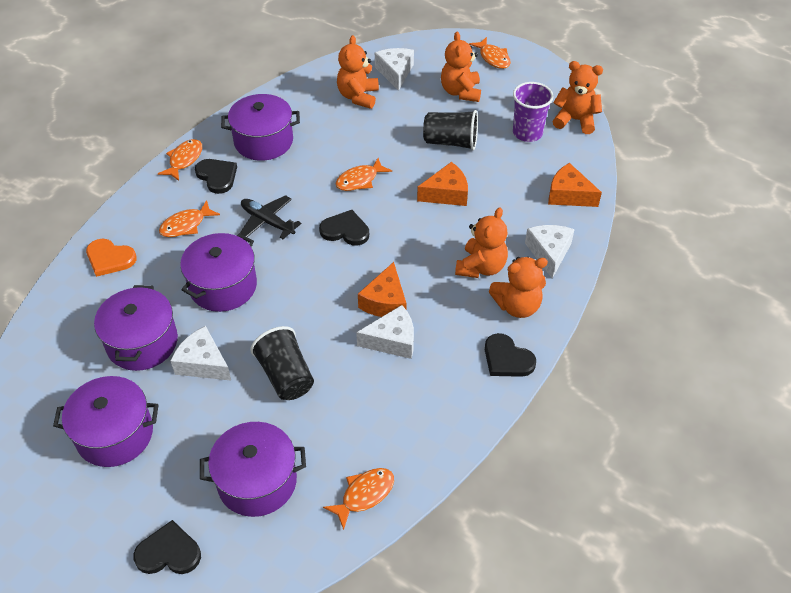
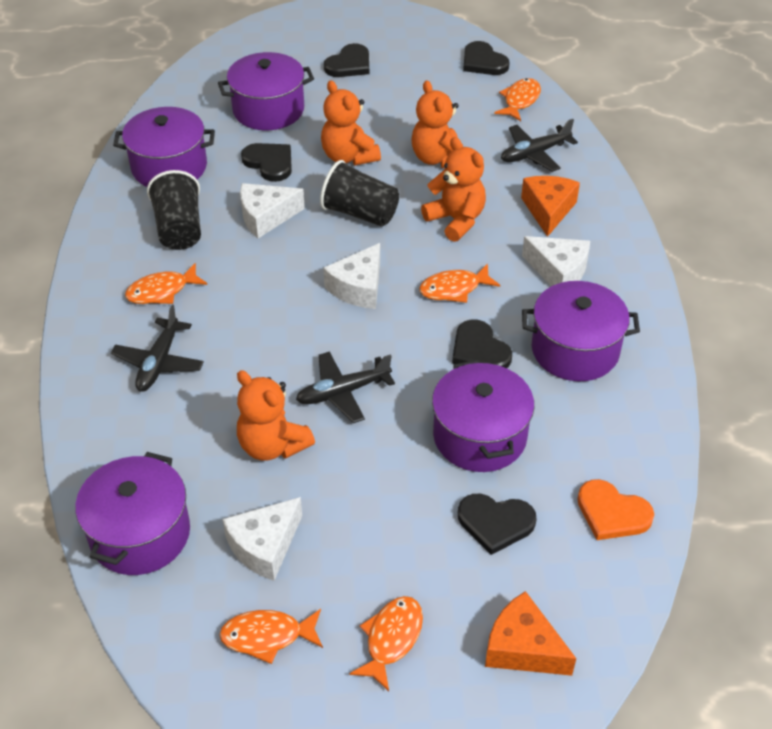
black heart: [133,520,201,574] [195,159,237,194] [319,210,369,246] [485,333,536,377] = 4 -> [241,143,292,182] [324,43,369,77] [452,320,512,368] [458,494,537,555] [463,41,510,75] = 5
black plane: [240,195,301,239] = 1 -> [111,305,204,392] [296,351,395,423] [501,119,578,172] = 3
orange cheese: [358,262,406,317] [417,162,468,206] [548,163,602,207] = 3 -> [485,591,576,676] [521,176,580,237] = 2
orange teddy bear: [337,35,379,109] [441,31,481,102] [455,207,508,278] [489,257,548,318] [553,61,603,134] = 5 -> [237,370,315,460] [321,80,381,165] [411,81,463,168] [421,137,486,242] = 4
purple cup: [513,82,554,142] = 1 -> none = 0

